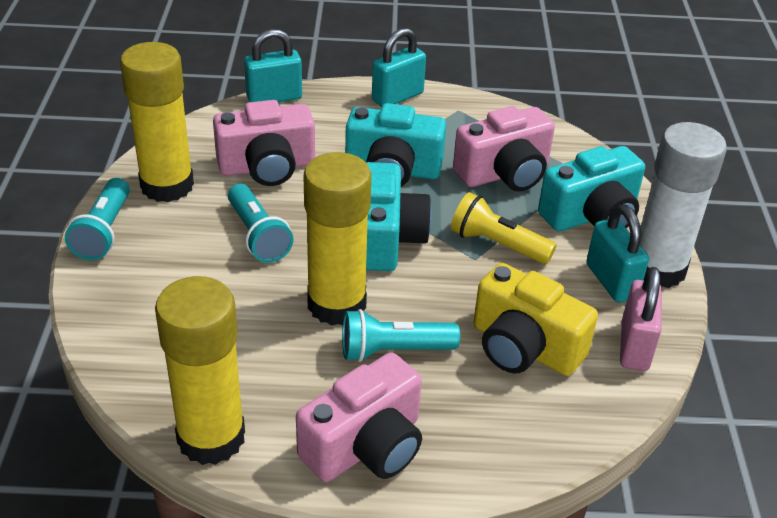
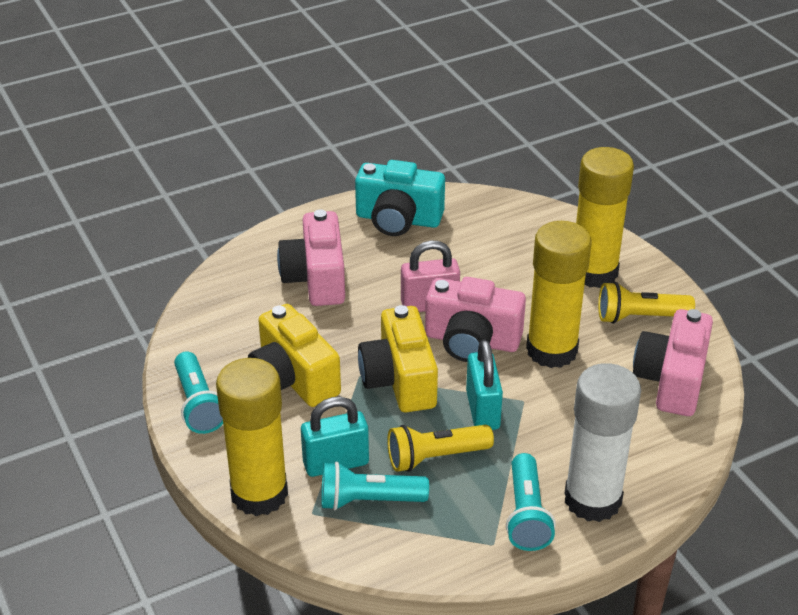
turquoise camera: [345,103,446,187] [366,162,432,271] [538,146,645,231] = 3 -> [355,160,445,236] = 1
turquoise padlock: [244,29,302,102] [372,28,426,107] [586,204,649,303] = 3 -> [301,396,369,477] [466,340,503,430] = 2
yellow camera: [474,263,598,376] = 1 -> [248,304,341,407] [358,305,438,412] = 2
yellow flashlight: [451,192,556,264] = 1 -> [387,425,494,472] [598,282,695,324] = 2

